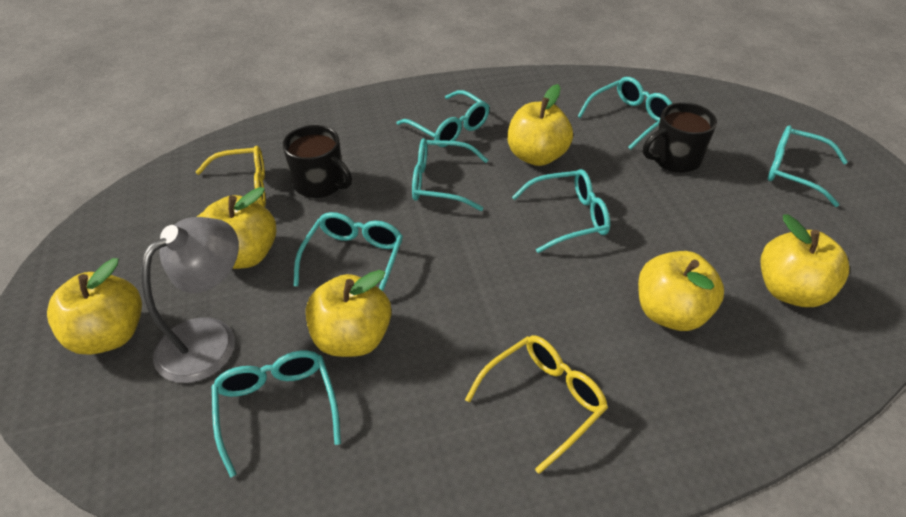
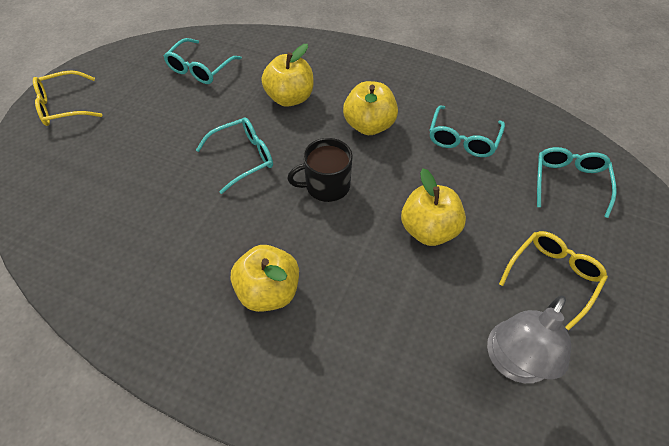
black mug: [283,125,352,198] [643,102,717,173] = 2 -> [287,138,353,202] = 1
turquoise glasses: [212,351,341,477] [293,212,403,291] [396,90,489,147] [412,138,488,211] [512,169,610,253] [577,77,672,150] [768,125,848,207] = 7 -> [163,38,242,84] [196,117,273,194] [429,105,505,157] [537,147,617,218] = 4
yellow apple: [47,258,142,355] [201,187,276,269] [306,270,391,357] [507,84,573,166] [638,251,724,331] [760,214,849,307] = 6 -> [231,245,299,312] [261,44,313,107] [343,81,398,135] [401,169,466,246] = 4

